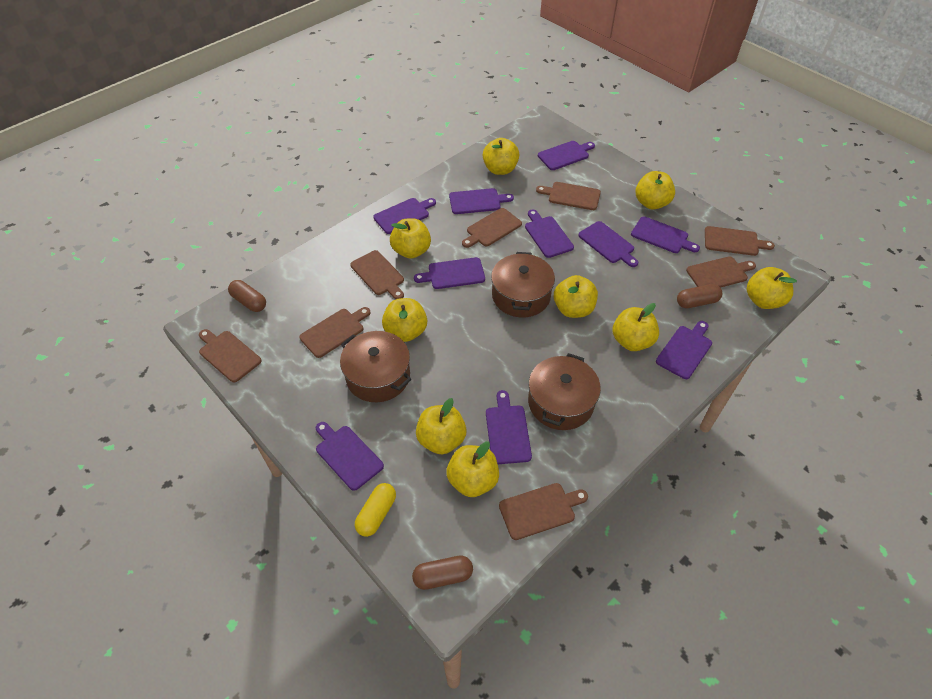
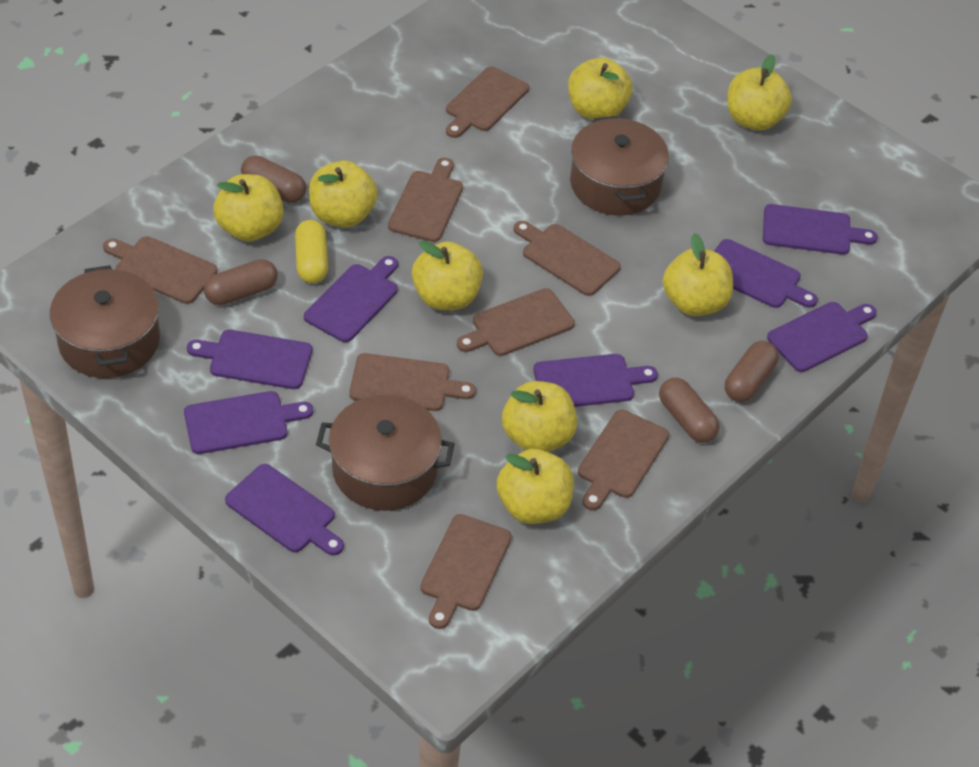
brown capsule: [228,280,266,312] [412,555,473,590] [677,284,722,308] = 3 -> [204,259,278,305] [241,155,306,203] [659,378,719,443] [725,341,778,402] = 4
purple cutting board: [316,422,384,491] [373,198,436,234] [414,257,485,289] [449,188,514,214] [486,390,532,464] [525,210,574,258] [538,141,595,170] [578,221,638,267] [631,216,700,253] [656,321,712,379] = 10 -> [184,391,313,454] [187,330,312,389] [225,464,344,556] [304,256,398,342] [533,354,658,407] [714,239,818,308] [763,204,878,255] [767,302,877,372] = 8
yellow apple: [382,298,427,342] [390,218,431,259] [416,398,467,455] [446,441,499,497] [483,138,520,175] [554,275,598,318] [613,303,659,351] [635,171,675,210] [747,267,797,309] = 9 -> [213,174,284,242] [309,160,378,228] [412,241,483,310] [497,449,574,524] [502,381,577,452] [568,57,632,120] [663,233,733,316] [727,54,792,131] = 8

